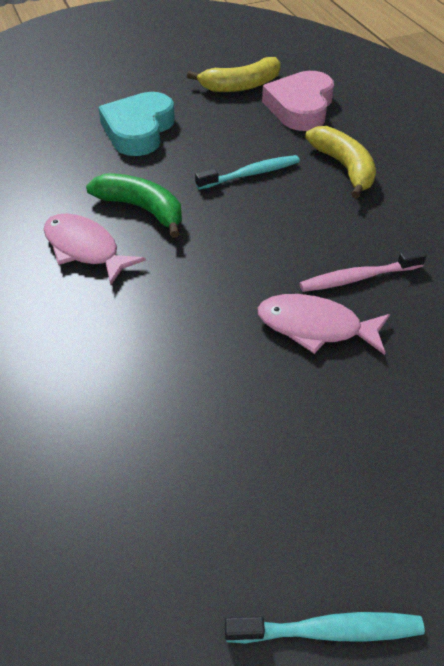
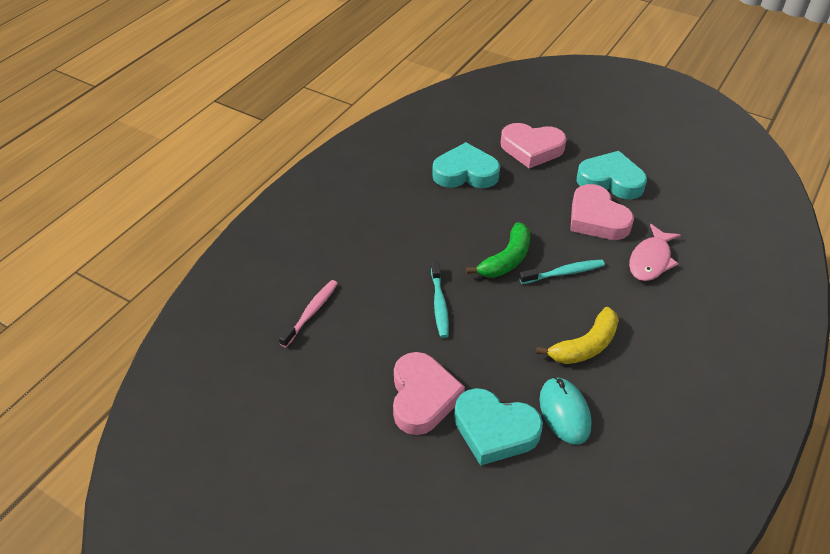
pink fish: [44,213,146,285] [257,294,390,355] = 2 -> [629,224,681,281] = 1
pink heart: [262,71,334,131] = 1 -> [393,352,465,435] [501,123,567,168] [570,184,634,240] = 3
turquoise heart: [98,92,175,156] = 1 -> [432,142,500,188] [454,388,543,466] [577,151,647,199] = 3
turquoise mouse: none = 0 -> [539,377,592,445] = 1
yellow banana: [187,57,281,92] [305,126,376,198] = 2 -> [536,307,619,364] = 1

